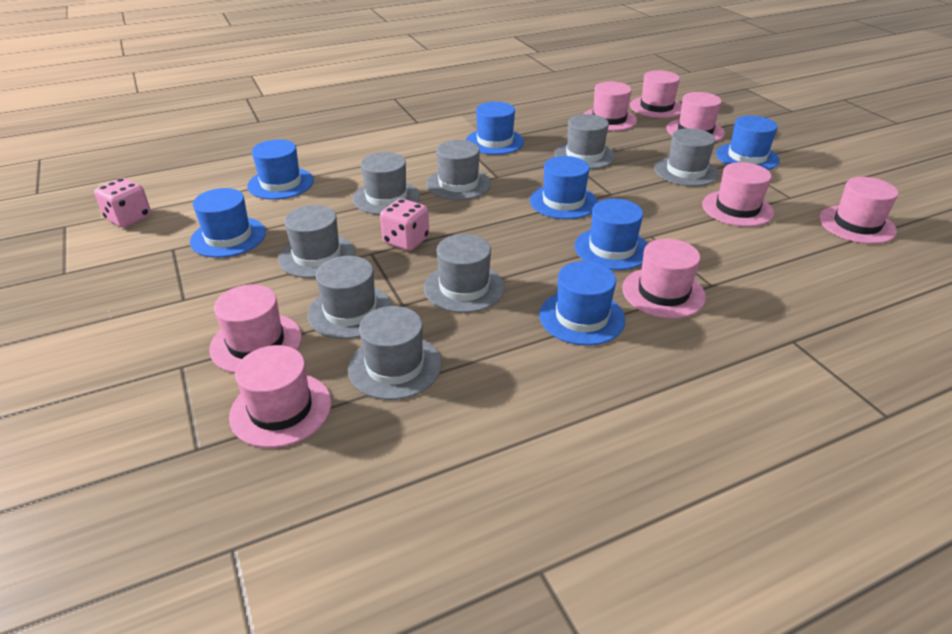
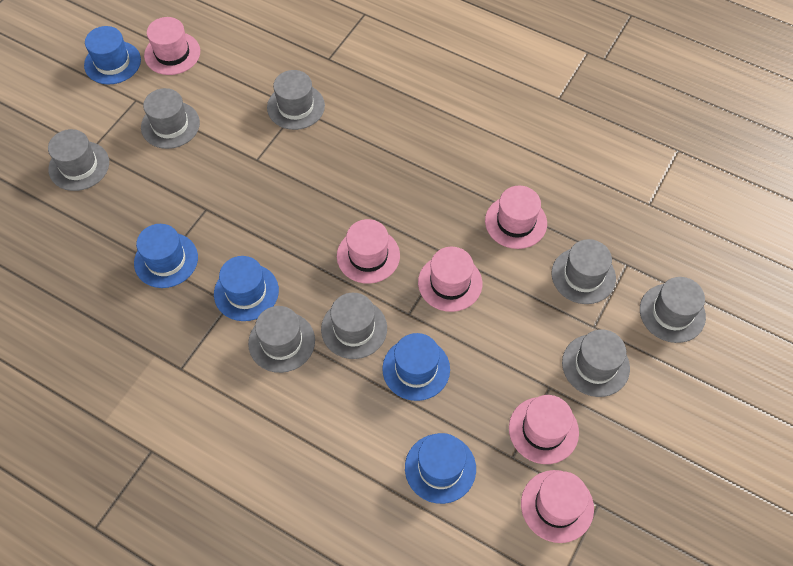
blue hat: [190,188,266,258] [247,139,314,200] [466,102,524,155] [530,156,598,219] [539,261,625,345] [575,199,648,270] [716,116,780,170] = 7 -> [84,26,141,84] [134,224,198,288] [214,256,279,321] [382,333,450,401] [405,433,476,504] = 5
pink dice: [94,178,151,228] [380,198,429,251] = 2 -> none = 0
pink hat: [209,284,302,373] [229,345,331,448] [583,82,637,131] [622,239,706,318] [630,70,682,118] [666,92,725,142] [702,162,774,227] [819,177,899,244] = 8 -> [144,17,200,75] [337,219,400,284] [418,247,482,312] [485,186,547,249] [509,395,579,464] [521,470,594,543] = 6

